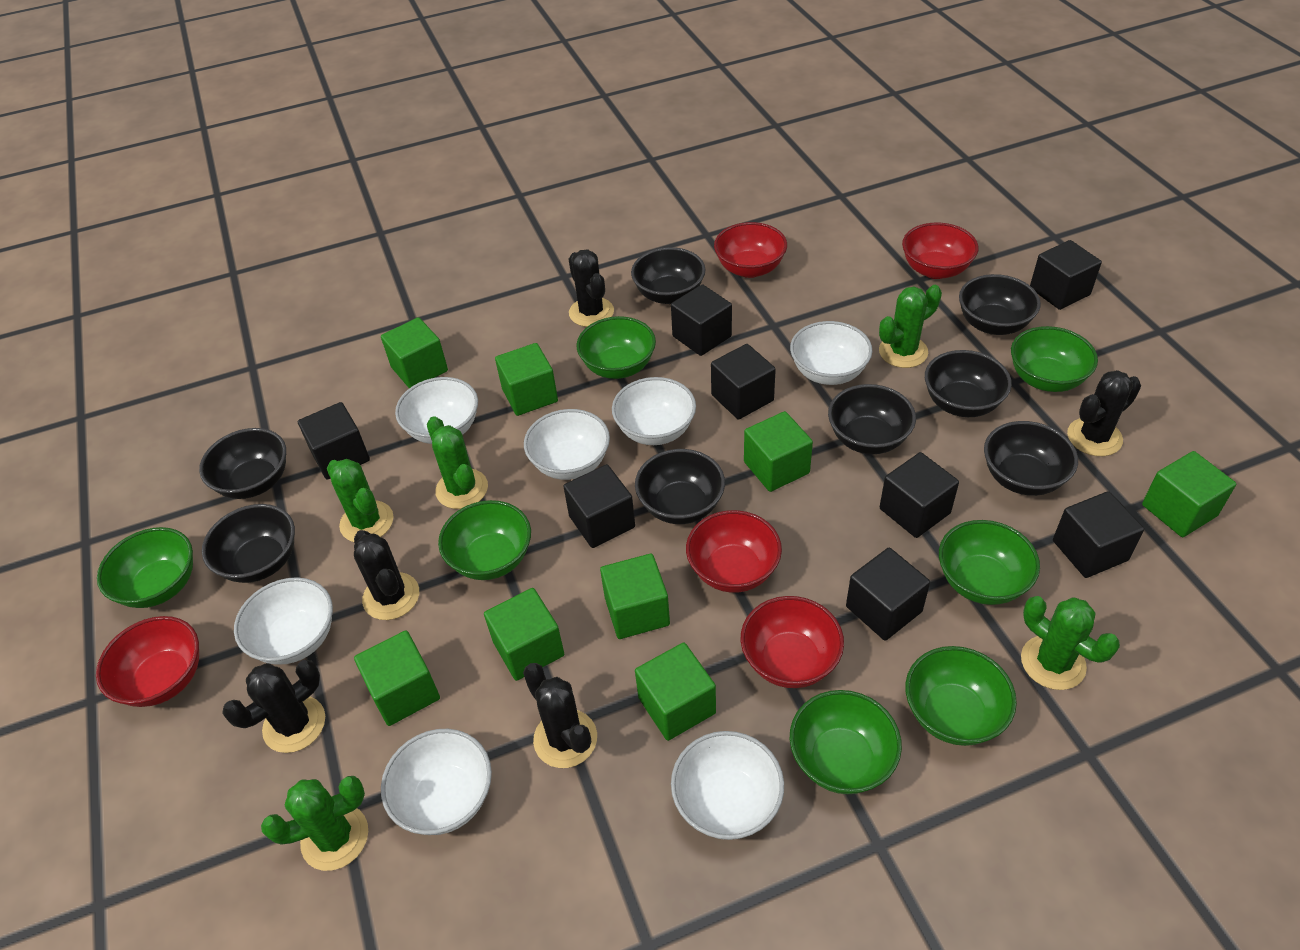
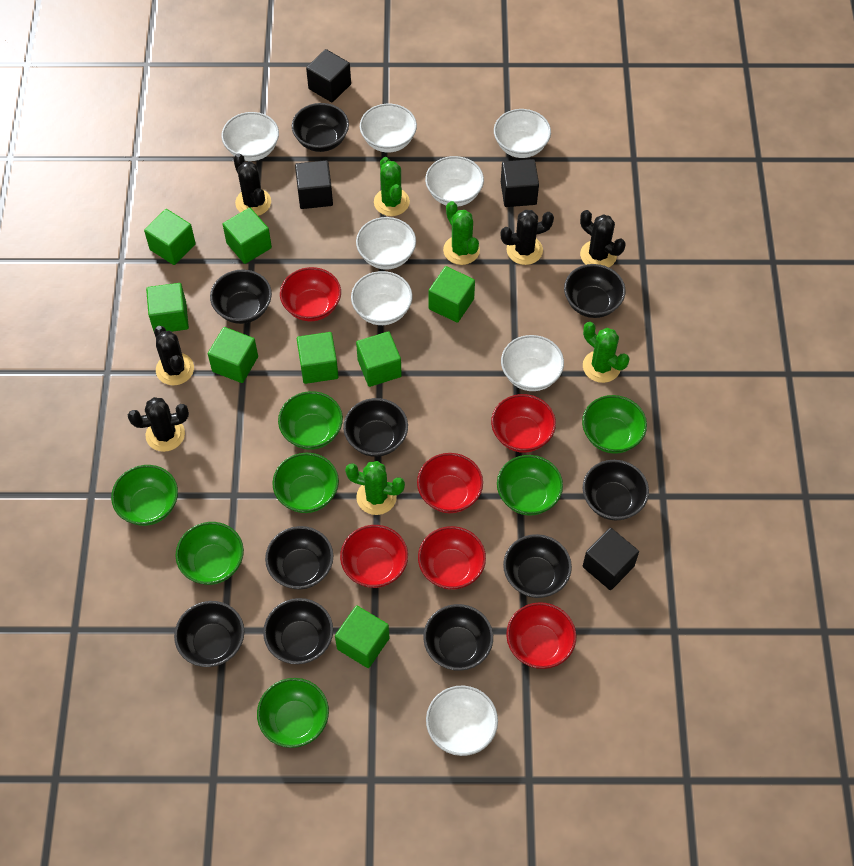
black bowl: [199,428,286,499] [202,504,295,583] [631,247,705,304] [635,449,725,524] [828,384,916,454] [925,350,1012,417] [959,274,1041,335] [984,421,1078,496] = 8 -> [174,601,244,667] [210,269,272,324] [263,598,333,664] [265,526,333,589] [292,103,349,152] [343,398,408,457] [423,604,493,671] [503,534,572,598] [564,264,626,318] [583,460,649,520] = 10
black cube: [298,402,370,480] [563,464,635,548] [671,284,732,356] [711,344,776,420] [846,548,930,641] [880,452,959,538] [1030,240,1102,310] [1053,491,1144,578] = 8 -> [295,160,333,209] [306,49,351,102] [501,159,539,207] [583,528,639,590] = 4
green cactus: [261,776,368,871] [327,459,393,542] [427,416,488,509] [879,285,942,368] [1021,596,1120,690] = 5 -> [345,461,405,515] [374,157,410,216] [443,201,480,265] [583,322,629,383] = 4
red bowl: [96,616,199,707] [686,510,782,593] [714,222,787,278] [741,596,844,688] [902,222,979,279] = 5 -> [280,267,341,321] [340,525,408,588] [417,453,483,513] [418,526,486,590] [491,394,556,453] [506,602,576,669] = 6
white bowl: [234,577,333,665] [381,729,492,835] [395,377,478,444] [524,409,610,480] [612,377,696,445] [671,731,784,840] [790,321,872,385] = 7 -> [221,112,279,161] [351,271,413,325] [356,217,416,270] [360,104,417,153] [425,156,484,207] [426,686,498,756] [494,109,551,158] [501,335,564,391] = 8

